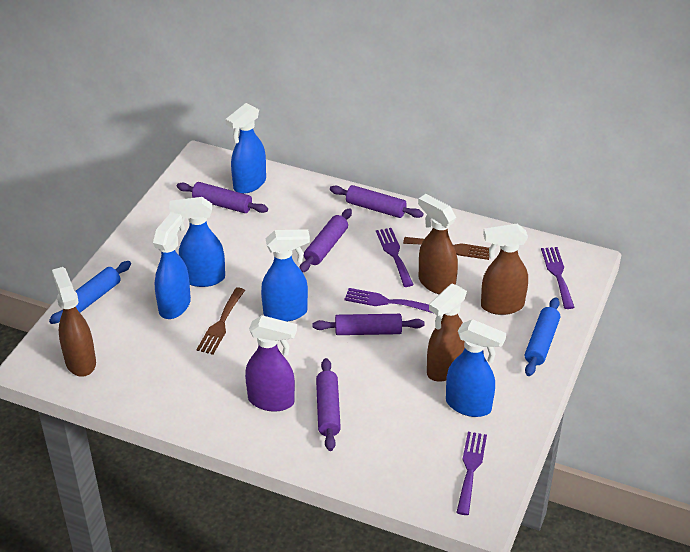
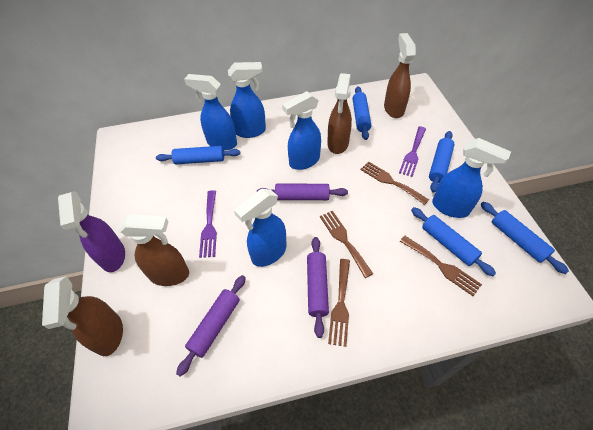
blue rolling pin: [49,261,131,324] [525,297,560,376] = 2 -> [156,146,240,164] [353,86,371,140] [411,207,496,276] [429,131,455,193] [481,202,569,274] = 5
brown fork: [196,287,245,355] [403,237,489,260] = 2 -> [320,211,373,278] [328,259,350,347] [360,161,429,205] [400,236,482,296] = 4
purple fork: [344,288,433,313] [376,228,414,287] [456,432,487,515] [541,247,575,309] = 4 -> [199,190,217,258] [399,126,426,177] = 2
purple rolling pin: [177,182,268,213] [299,208,352,272] [312,314,425,335] [316,358,341,451] [330,185,424,218] = 5 -> [176,275,246,377] [257,184,348,200] [307,237,329,338] = 3

